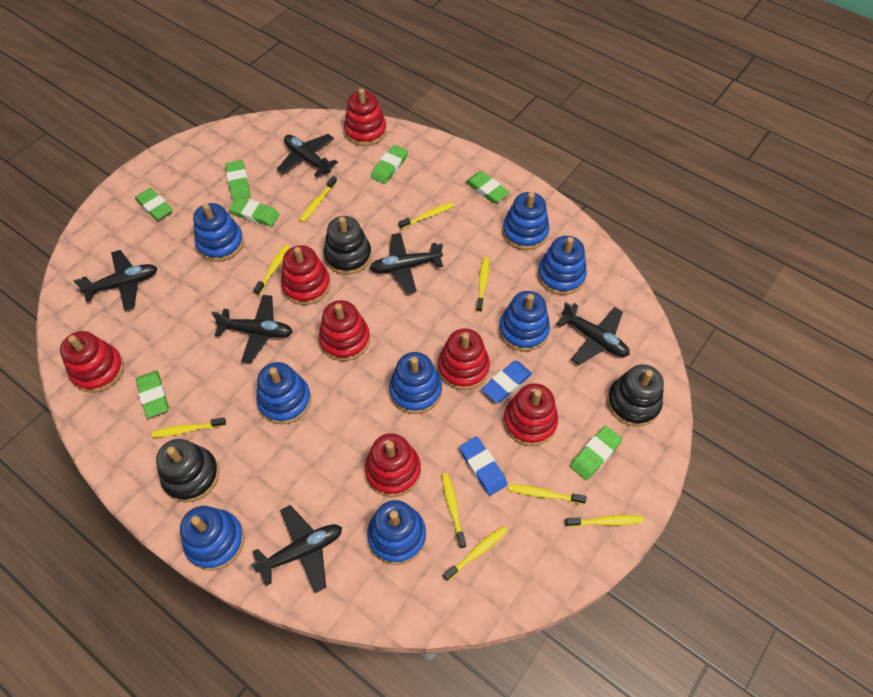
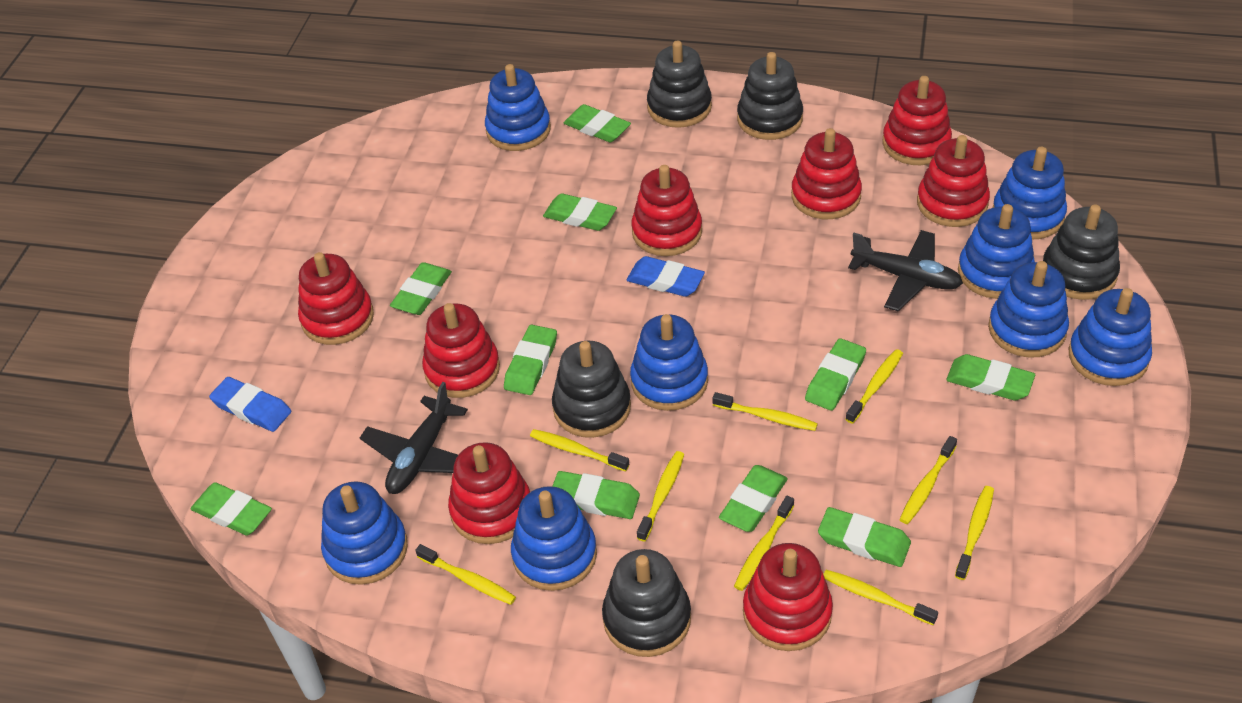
black plane: [73,250,157,311] [212,295,293,363] [250,505,342,593] [277,134,338,177] [369,233,443,294] [556,302,629,365] = 6 -> [360,382,468,494] [848,230,963,311] = 2
black stacking toy: [156,439,219,502] [324,216,372,275] [607,364,664,427] = 3 -> [552,341,631,438] [602,549,691,657] [647,40,712,128] [737,52,803,140] [1043,205,1120,300] = 5
green eraser: [135,188,173,221] [136,371,169,418] [225,160,251,201] [229,197,280,227] [371,145,408,184] [466,171,510,203] [570,426,622,480] = 7 -> [191,482,272,536] [390,262,452,315] [504,325,557,395] [543,193,617,231] [552,471,640,519] [564,104,631,142] [719,465,788,532] [805,338,866,411] [818,507,911,567] [946,354,1035,401] = 10
red stacking toy: [60,331,124,393] [281,245,331,305] [319,300,370,361] [344,89,387,146] [365,433,421,497] [438,328,490,390] [503,383,558,446] = 7 -> [298,252,374,345] [422,303,500,398] [448,442,530,544] [631,165,702,256] [743,543,833,651] [791,128,862,219] [882,76,952,165] [917,135,990,227] = 8

